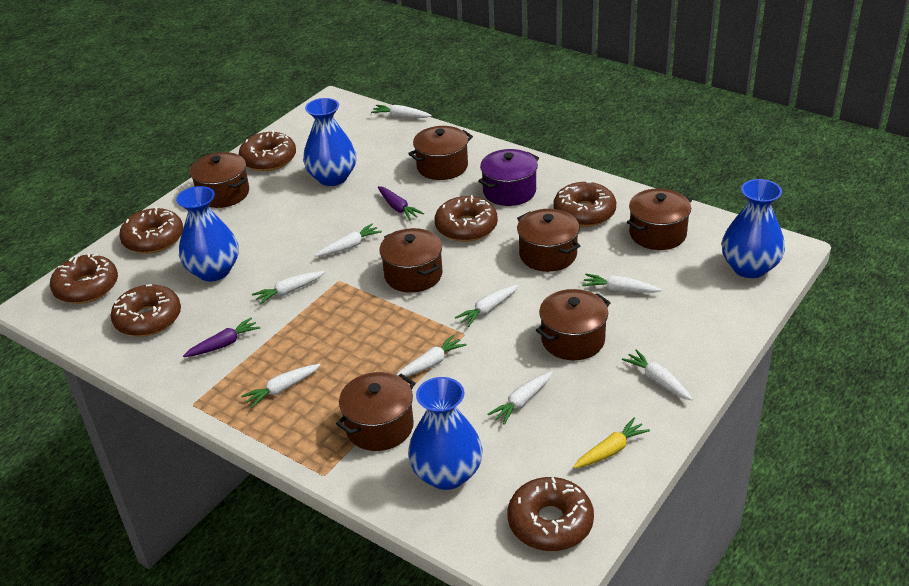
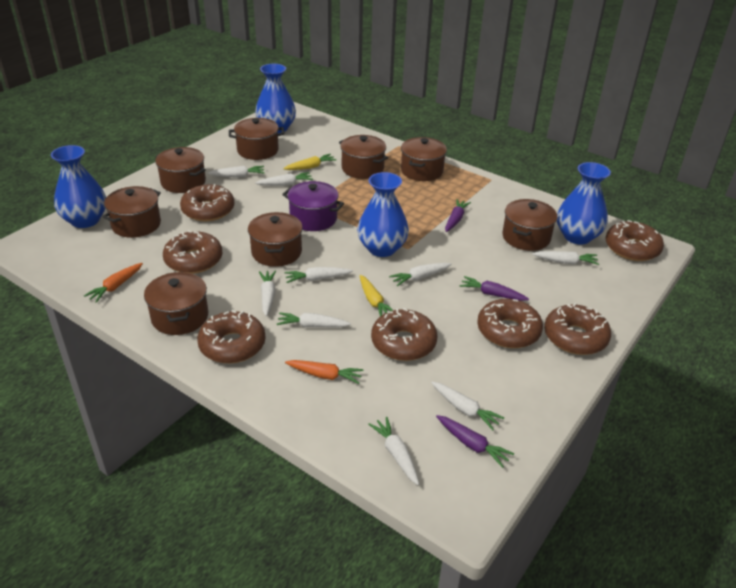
brown pot: [190,152,249,208] [336,372,415,451] [379,228,443,293] [408,126,473,180] [517,209,580,272] [536,289,611,360] [627,188,692,250] = 7 -> [102,186,161,238] [144,272,208,335] [155,147,206,193] [229,118,284,160] [248,212,303,267] [339,135,388,179] [401,137,447,181] [502,199,557,251] = 8
orange carrot: none = 0 -> [84,263,143,303] [285,360,363,384] = 2
purple carrot: [183,317,260,357] [378,186,424,221] = 2 -> [436,415,514,468] [445,199,471,232] [460,276,529,301] = 3
yellow carrot: [573,418,650,469] = 1 -> [283,154,337,170] [360,275,394,316] = 2

